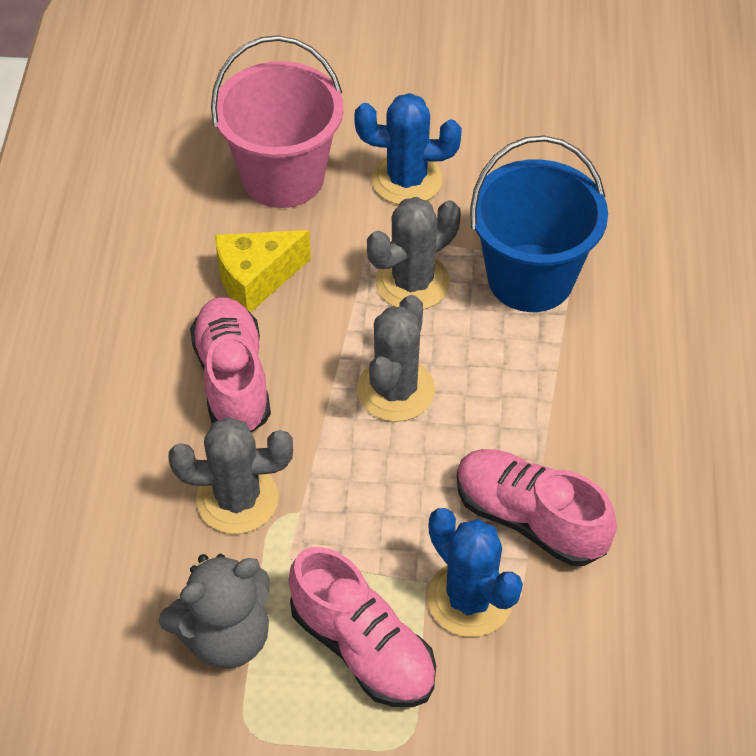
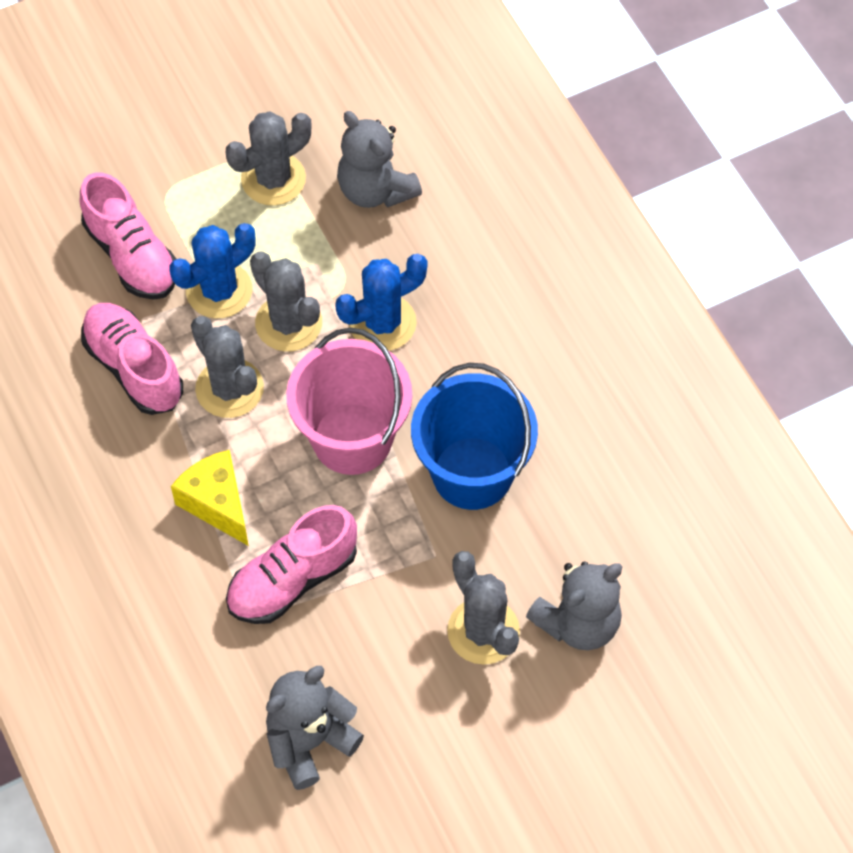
grey cactus: [168,417,293,534] [357,295,435,422] [367,197,461,310] = 3 -> [191,316,264,418] [226,111,312,205] [250,252,322,352] [447,551,520,665] = 4
grey teddy bear: [159,554,269,669] = 1 -> [266,666,364,790] [337,111,422,208] [526,562,623,650] = 3

